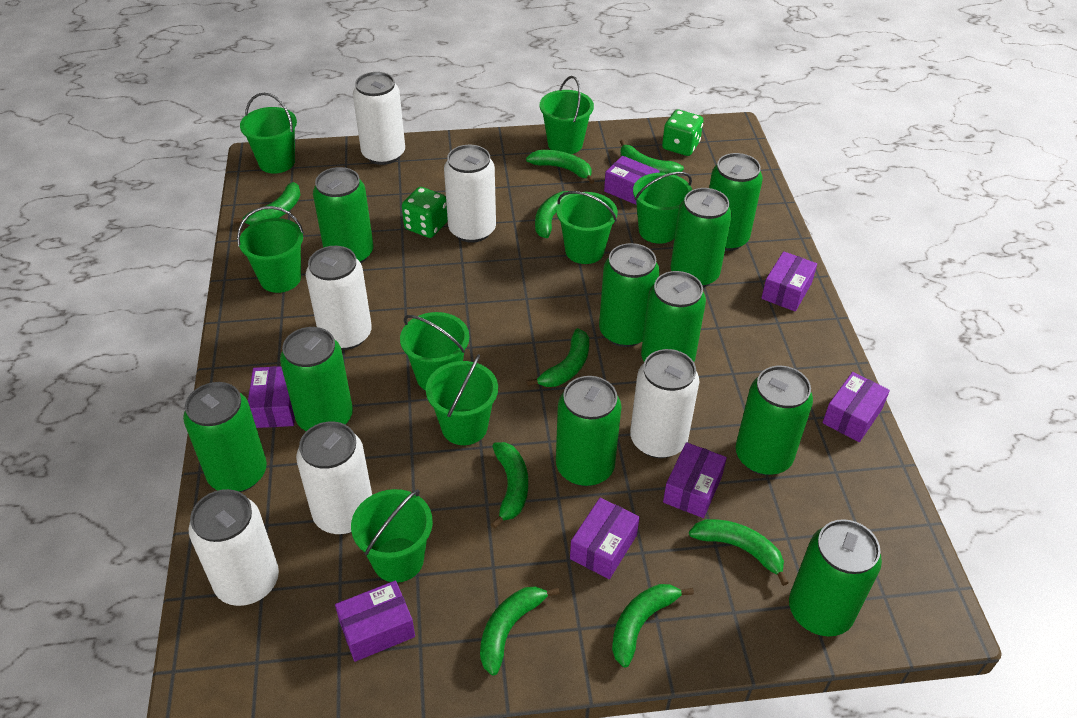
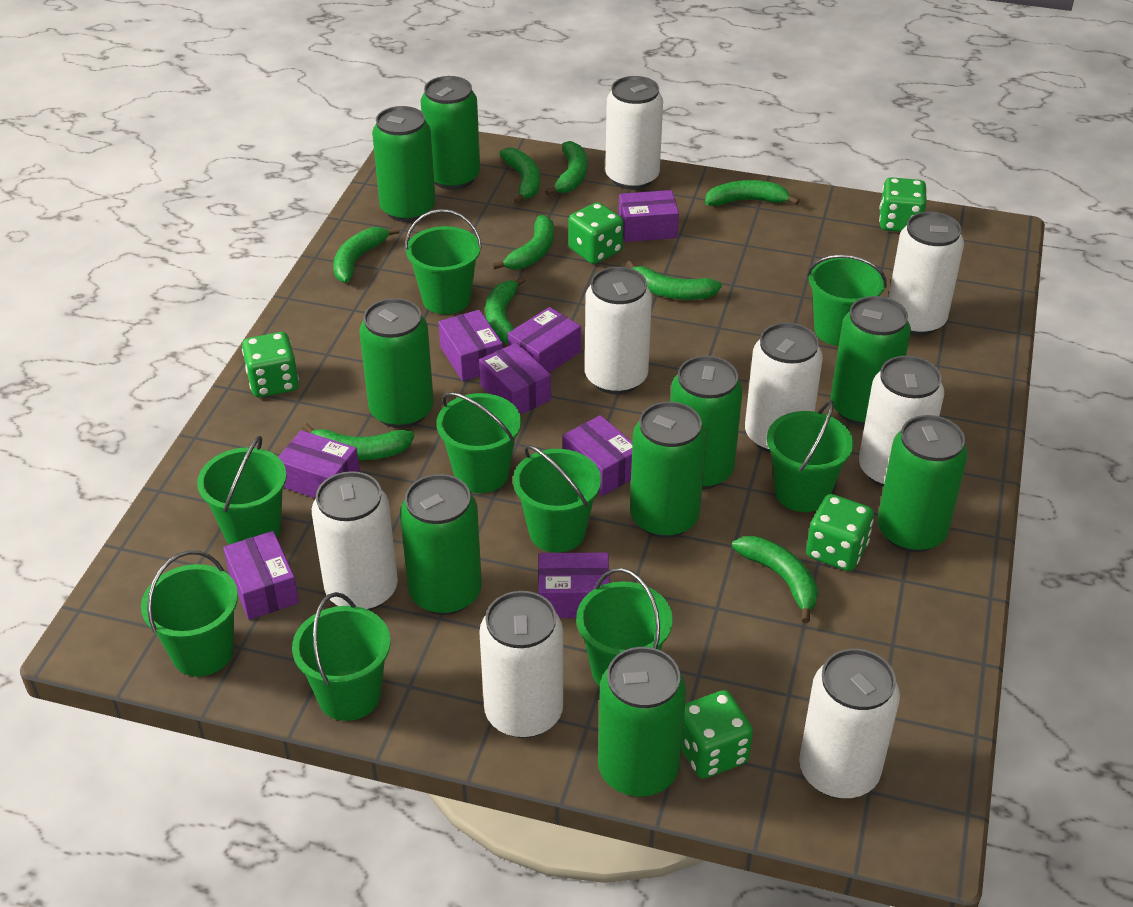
green bucket: [237,206,304,293] [240,93,297,173] [351,489,433,583] [400,312,469,391] [426,354,498,445] [540,76,594,154] [557,191,618,264] [633,172,692,244] = 8 -> [141,550,238,676] [197,435,287,545] [292,592,391,721] [405,209,482,314] [437,392,521,493] [513,445,601,553] [576,568,673,686] [767,400,853,512] [807,255,887,346] = 9
green can: [183,382,267,492] [280,327,353,431] [313,167,373,263] [556,376,622,486] [599,243,660,347] [641,271,706,362] [670,188,732,287] [709,153,763,251] [736,366,813,475] [789,519,882,637] = 10 -> [360,298,434,428] [372,106,436,222] [400,474,482,615] [420,76,480,190] [598,647,686,797] [630,402,707,538] [670,356,743,489] [831,296,911,426] [878,415,968,552] = 9
green dice: [402,187,448,238] [662,110,703,156] = 2 -> [242,332,299,397] [568,202,623,264] [681,690,753,778] [806,494,874,571] [879,177,927,232] = 5
purple box: [248,366,295,428] [335,581,415,662] [570,498,640,579] [604,156,660,205] [663,442,727,518] [761,251,817,311] [822,372,890,442] = 7 -> [223,531,299,620] [279,430,360,498] [439,310,503,381] [479,343,551,415] [508,307,581,373] [538,553,610,618] [563,415,632,496] [619,190,679,242] = 8
white can: [189,489,279,606] [296,421,372,534] [306,246,372,350] [353,72,405,165] [444,145,496,243] [630,349,699,458] = 6 -> [312,471,398,611] [479,591,563,738] [585,267,652,394] [605,76,663,190] [745,323,823,453] [799,649,900,799] [859,356,944,487] [888,212,964,335] = 8

